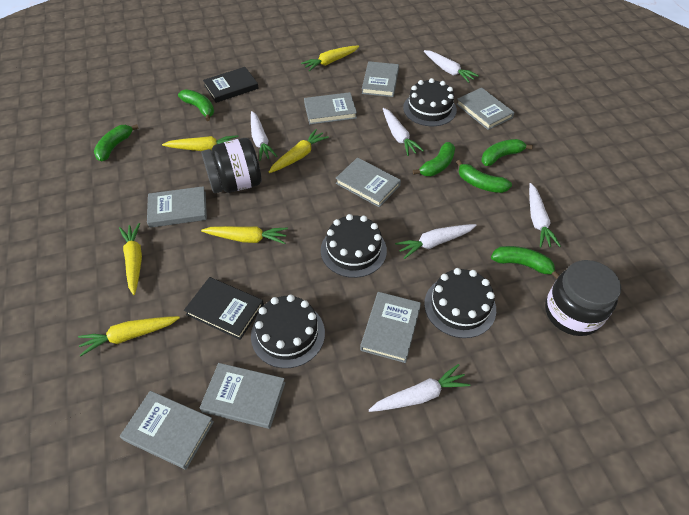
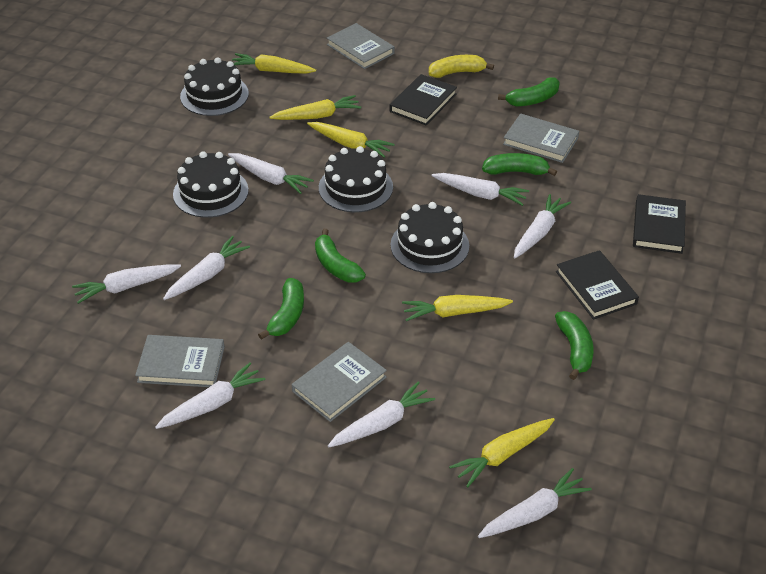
black book: [184,277,264,340] [203,67,259,103] = 2 -> [389,74,457,125] [556,250,639,320] [633,194,686,254] = 3
black jar: [201,138,261,193] [545,260,621,336] = 2 -> none = 0
green banana: [94,124,139,161] [178,89,214,121] [413,142,455,176] [456,160,512,193] [481,139,533,166] [491,246,559,279] = 6 -> [258,278,304,340] [315,229,366,283] [482,153,557,176] [498,77,560,107] [555,311,594,380] = 5
grey book: [120,391,214,470] [147,186,207,228] [200,363,285,429] [304,92,357,124] [336,157,401,207] [360,292,421,363] [362,61,399,97] [456,88,515,130] = 8 -> [135,335,225,387] [292,342,387,422] [327,23,395,69] [503,113,579,163] = 4
white carrot: [251,111,277,161] [368,364,470,412] [383,108,424,156] [395,224,477,259] [424,50,479,83] [529,183,561,248] = 6 -> [72,264,181,304] [155,362,266,429] [163,236,250,300] [228,153,314,194] [328,381,435,447] [432,173,529,206] [478,468,592,538] [514,194,571,258] = 8
yellow banana: none = 0 -> [429,55,494,78] = 1
yellow carrot: [78,316,180,357] [119,223,142,295] [162,135,239,151] [201,226,288,244] [269,129,329,173] [301,46,359,71] = 6 -> [232,53,316,74] [269,95,361,120] [307,122,395,157] [402,295,513,321] [449,418,555,487] = 5

